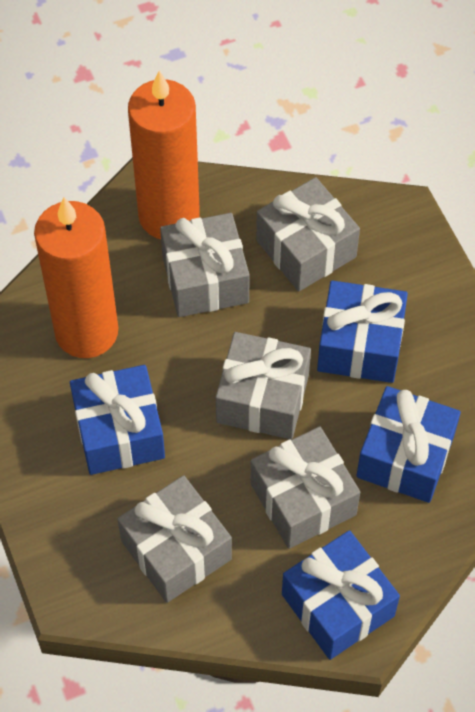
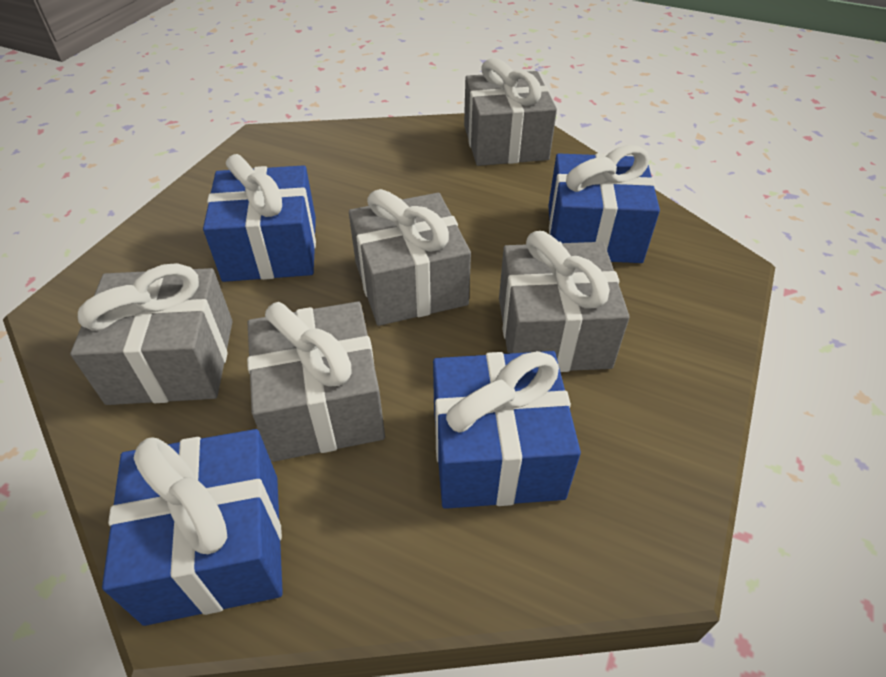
orange candle: [34,197,118,358] [128,71,200,239] = 2 -> none = 0

